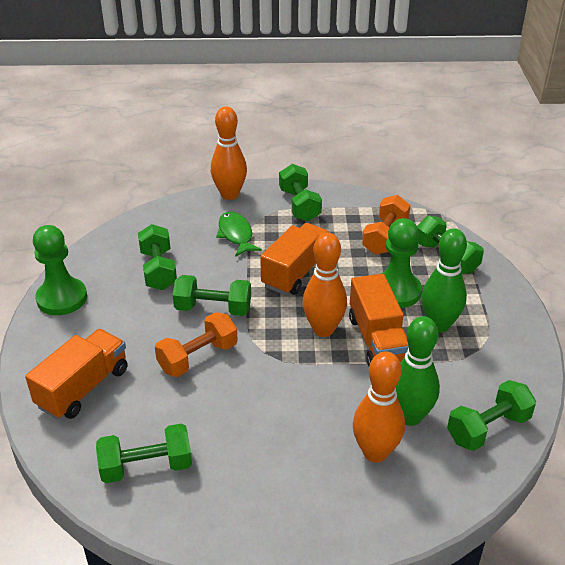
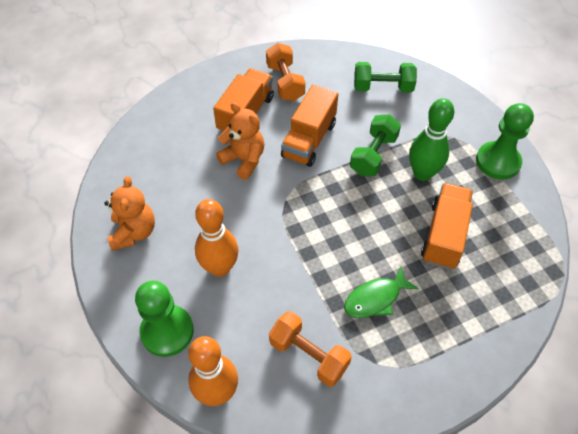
green bowling pin: [396,316,440,426] [421,228,467,333] = 2 -> [409,98,454,181] = 1
green dumbbell: [96,423,192,483] [138,224,177,290] [173,275,251,316] [279,164,322,222] [417,216,484,274] [447,380,536,451] = 6 -> [350,115,401,176] [354,62,417,93] = 2
orange bowling pin: [211,106,247,200] [303,233,347,337] [353,351,405,463] = 3 -> [188,336,238,406] [195,199,238,277] = 2
orange teddy bear: none = 0 -> [105,176,155,251] [216,102,264,180] = 2

